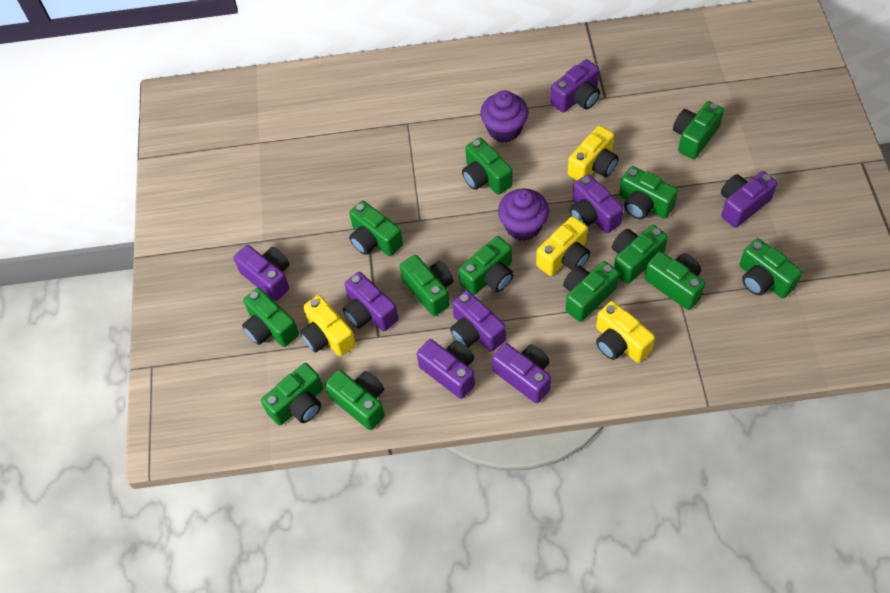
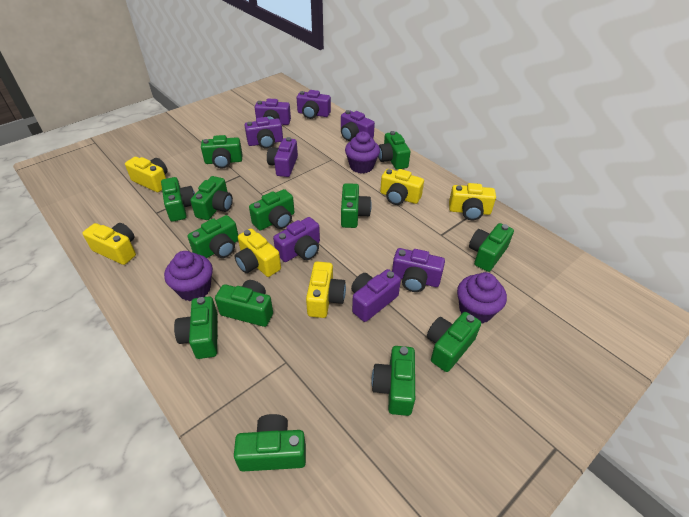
purple cupcake: [480,90,529,142] [498,188,549,241] = 2 -> [164,251,213,301] [345,132,380,174] [457,272,507,324] = 3
yellow camera: [300,295,356,357] [536,216,590,276] [568,125,619,181] [596,301,655,363] = 4 -> [82,223,136,265] [125,157,168,192] [234,229,281,277] [306,261,346,318] [380,169,424,205] [449,183,496,220] = 6

